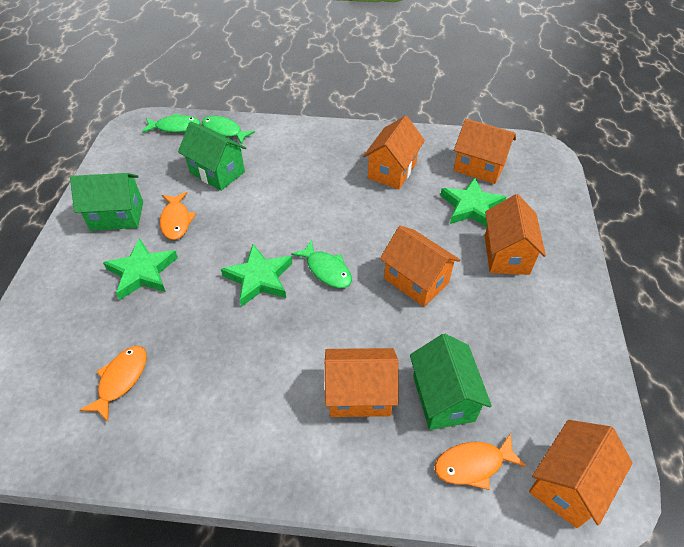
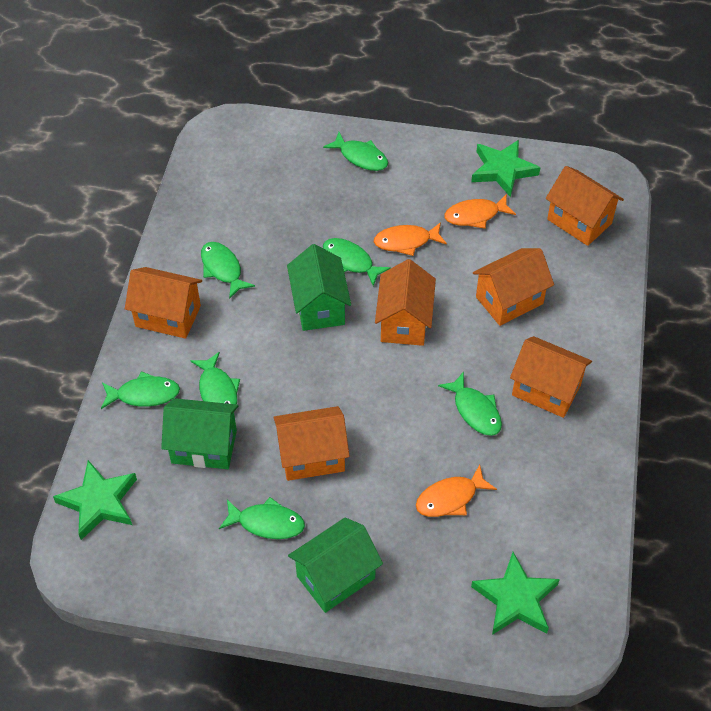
green fish: [142,113,200,133] [202,116,255,145] [291,240,352,288] = 3 -> [101,371,180,409] [190,352,240,405] [201,242,255,299] [219,497,305,539] [323,132,388,171] [323,238,391,286] [438,371,502,436] = 7

